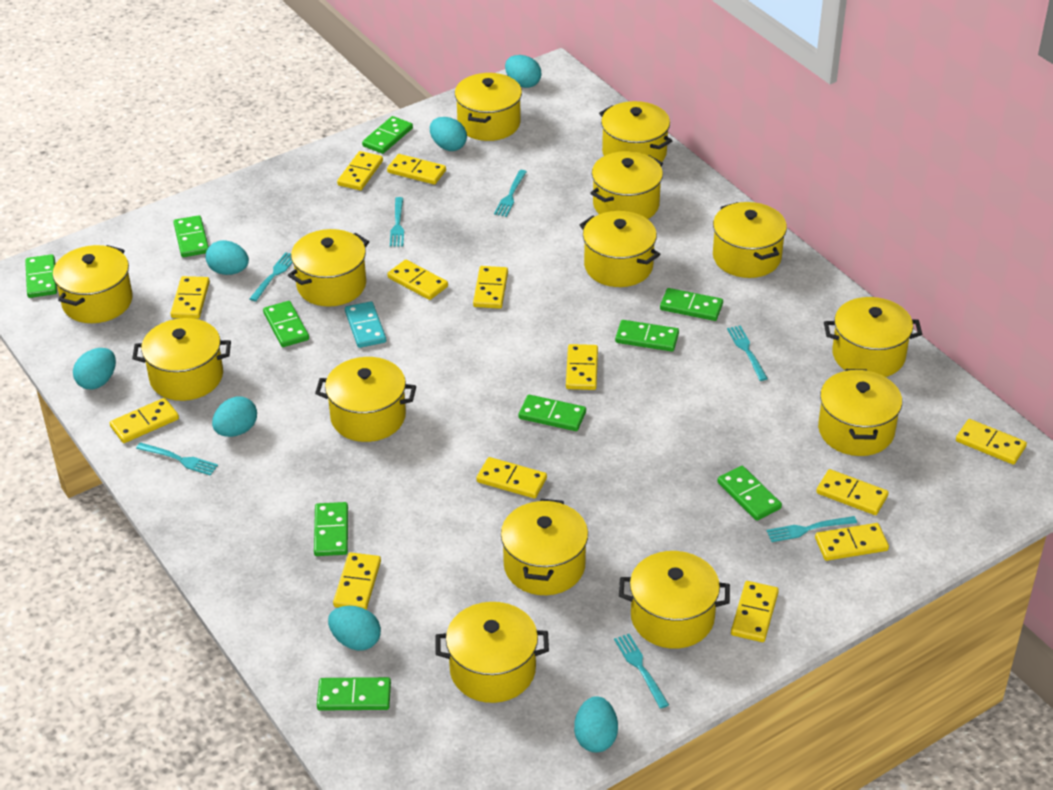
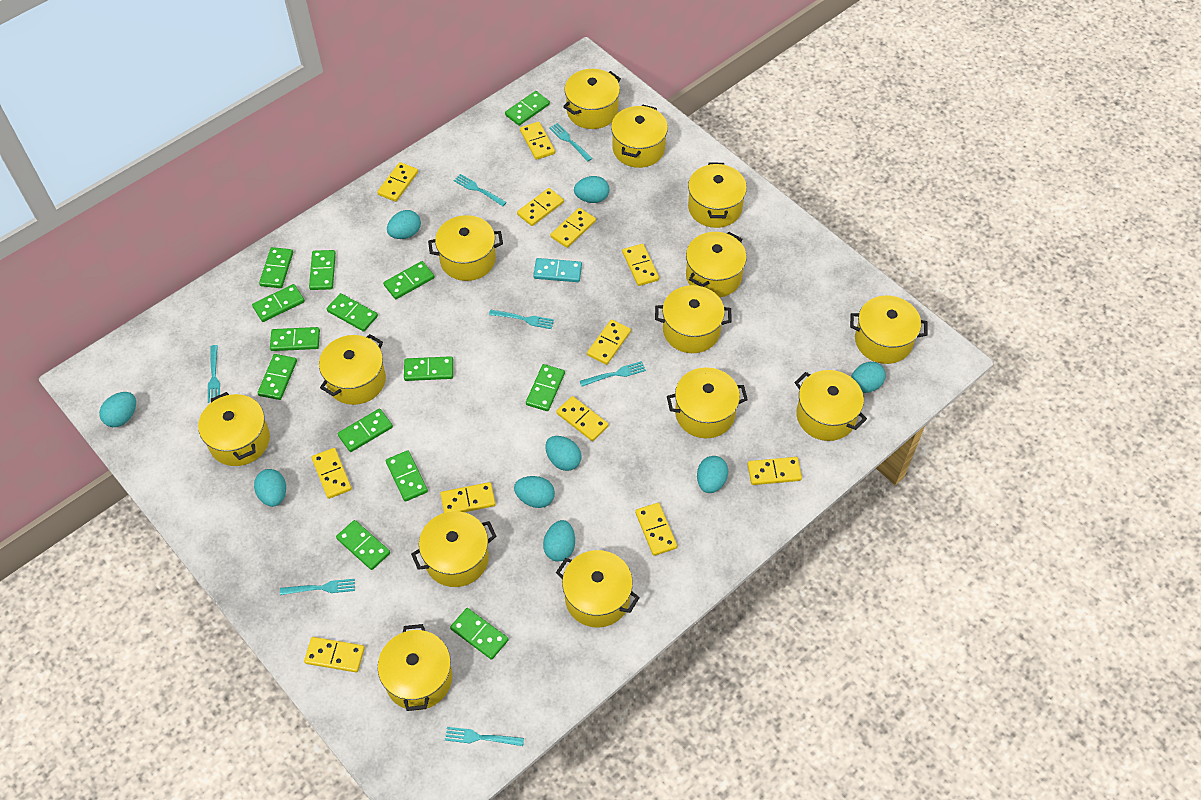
green domino: [25,254,57,298] [174,215,209,257] [263,301,309,347] [314,502,348,556] [317,677,391,711] [362,116,413,154] [519,395,586,431] [615,320,679,352] [660,288,723,321] [717,466,782,521] = 10 -> [252,284,305,322] [258,354,297,400] [259,247,293,288] [270,327,320,351] [309,250,336,290] [327,293,378,332] [336,520,390,570] [338,409,393,452] [383,261,434,299] [386,450,428,502] [404,356,453,381] [450,608,509,660] [505,91,550,126] [526,364,565,411] = 14
turquoise egg: [73,348,116,390] [205,240,249,275] [212,396,257,437] [328,606,381,651] [430,117,467,151] [505,55,541,88] [574,696,618,752] = 7 -> [99,392,136,427] [254,469,286,507] [387,210,421,239] [514,476,555,508] [543,520,575,562] [545,436,581,471] [574,176,609,203] [697,456,728,493] [851,362,886,393] = 9
yellow domino: [110,398,179,443] [171,276,210,319] [333,552,381,610] [337,151,383,190] [387,154,446,185] [387,260,448,300] [473,266,508,309] [476,457,547,499] [566,344,598,390] [731,581,779,642] [815,523,889,561] [816,469,889,515] [956,419,1027,465] = 13 -> [304,637,365,672] [312,448,352,499] [377,162,418,202] [440,482,496,513] [517,188,564,226] [520,122,555,160] [551,208,596,248] [556,396,609,441] [587,319,631,365] [622,244,659,286] [635,503,677,556] [747,457,802,485] = 12

